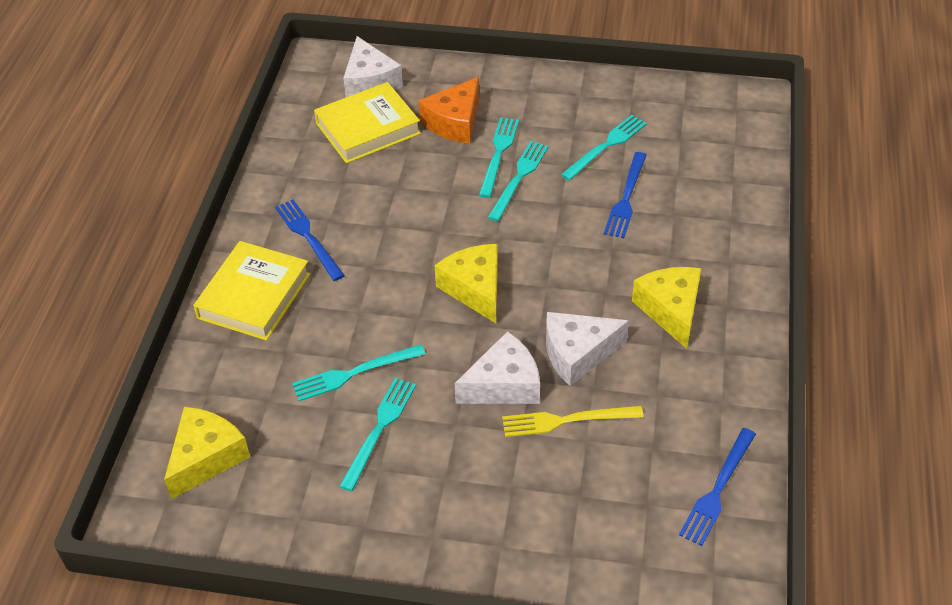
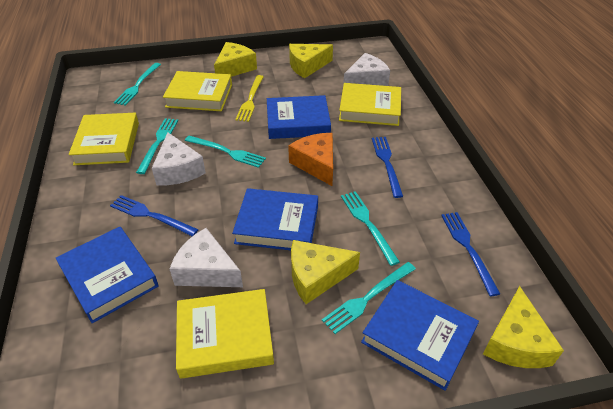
blue book: none = 0 -> [56,227,159,323] [232,188,318,250] [267,95,331,139] [361,280,479,391] = 4
yellow book: [193,241,310,341] [314,82,421,163] = 2 -> [69,113,139,165] [163,71,232,111] [176,289,274,379] [339,83,401,126] = 4
yellow cheese: [164,407,250,499] [434,244,498,323] [632,267,701,349] = 3 -> [214,42,257,77] [289,44,333,78] [291,240,360,304] [483,286,564,368] = 4

